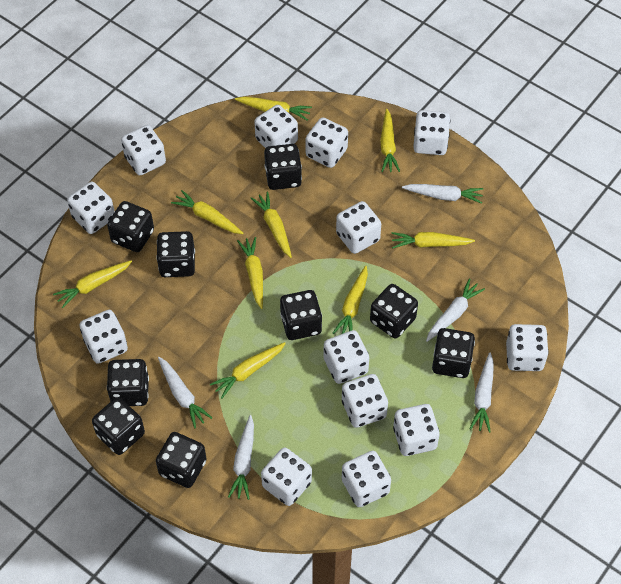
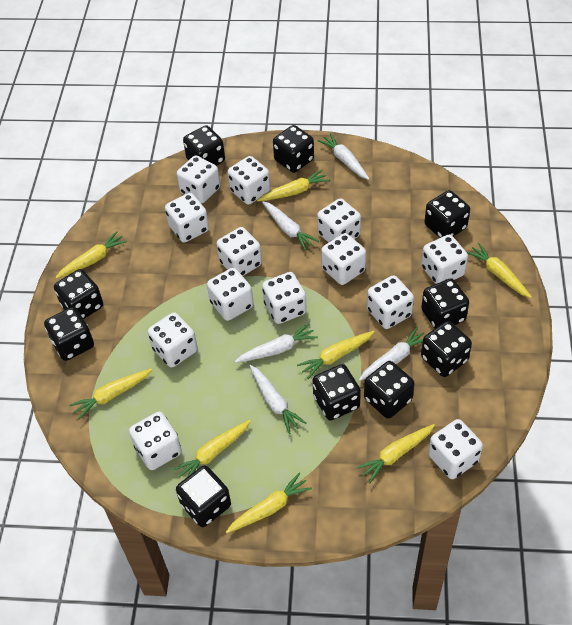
black dice: [92,397,145,455] [107,201,154,252] [107,359,149,406] [156,231,195,277] [156,432,206,488] [264,144,302,190] [280,290,322,340] [370,284,418,338] [432,328,475,378] = 9 -> [44,307,94,361] [54,269,103,319] [176,465,231,527] [183,125,225,166] [273,125,314,173] [313,364,361,420] [364,361,415,419] [421,278,469,329] [421,321,472,377] [424,190,470,238] = 10
yellow carrot: [53,261,132,308] [171,190,243,234] [210,342,286,399] [235,97,312,121] [237,237,263,309] [251,191,292,258] [333,266,368,334] [380,109,400,172] [391,232,475,249] = 9 -> [55,231,127,279] [69,368,152,420] [172,420,251,477] [226,472,312,533] [257,169,330,201] [297,331,374,379] [356,424,435,483] [466,243,532,298] = 8

